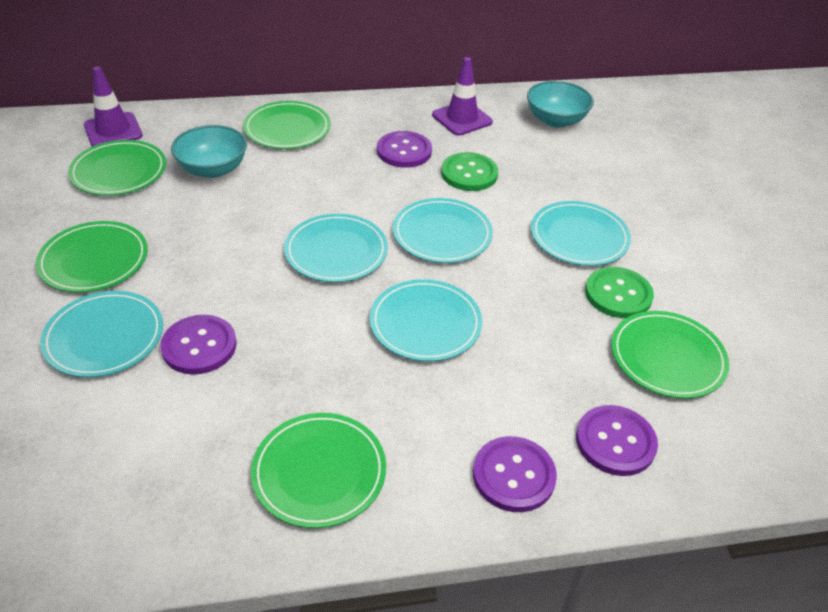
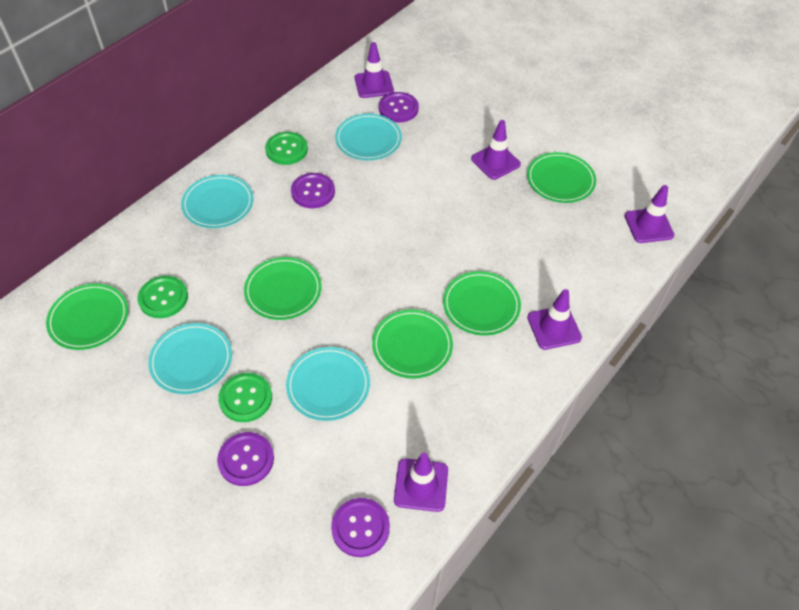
green button: [441,152,498,191] [585,267,654,318] = 2 -> [137,276,188,318] [218,373,272,422] [265,132,308,165] = 3
purple traffic cone: [84,66,143,147] [432,57,493,135] = 2 -> [355,42,394,98] [394,453,448,512] [471,120,521,180] [527,289,582,350] [625,185,674,243] = 5
turquoise bowl: [171,125,247,178] [527,81,594,128] = 2 -> none = 0
turquoise plate: [40,291,163,377] [284,214,388,282] [370,279,482,361] [393,198,493,263] [531,201,631,266] = 5 -> [148,323,232,394] [181,175,253,228] [286,347,370,421] [335,114,402,160] = 4

